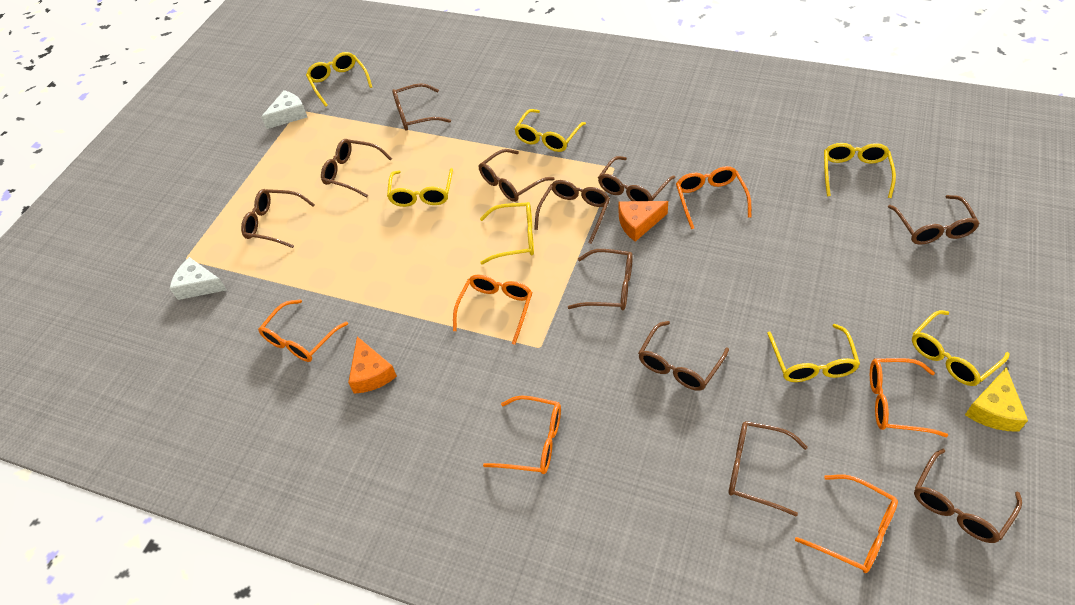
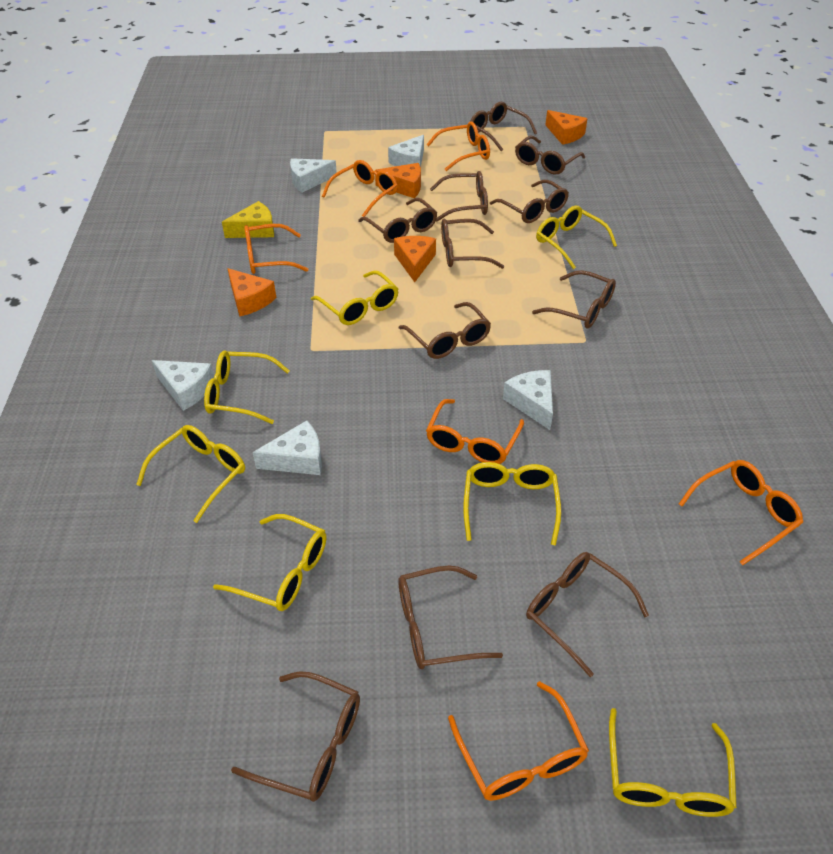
orange cheese: [348,337,397,394] [618,201,668,242] = 2 -> [227,268,276,317] [375,163,421,198] [394,236,436,282] [545,110,588,145] = 4
white cheese: [170,257,227,300] [261,90,307,129] = 2 -> [152,360,214,411] [253,421,322,475] [290,158,337,193] [388,135,424,167] [503,370,553,430] = 5

